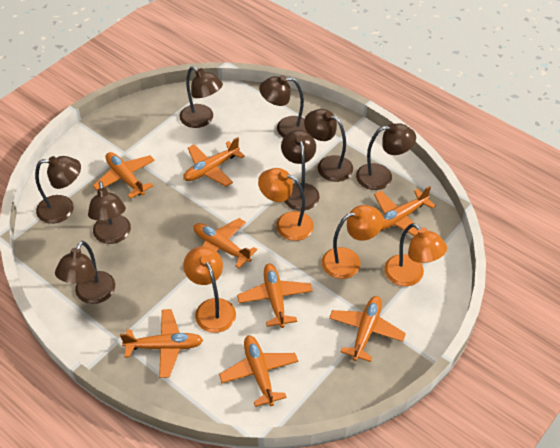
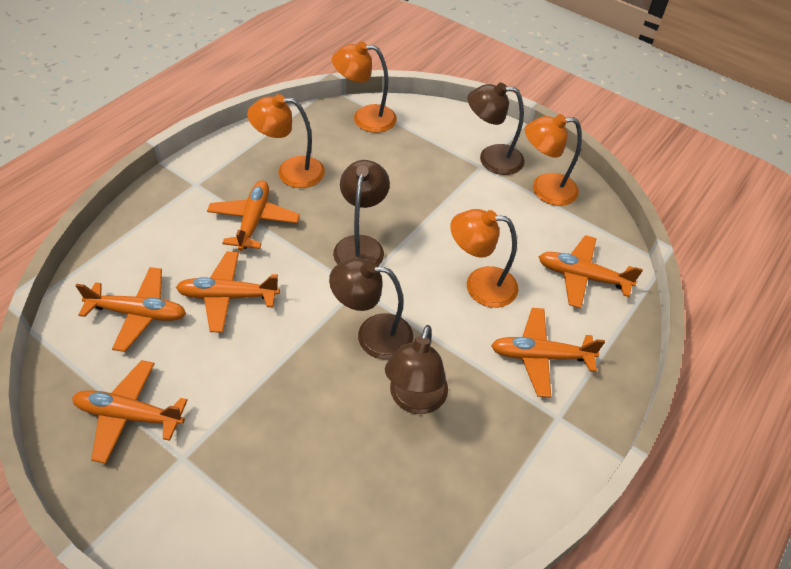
brown lamp: [35,156,81,224] [55,241,115,304] [88,181,131,244] [179,66,223,128] [259,75,307,138] [281,130,320,211] [304,109,353,182] [356,123,416,190] = 8 -> [329,258,413,360] [333,160,390,267] [385,325,448,414] [468,82,525,175] = 4
orange plane: [93,152,155,199] [120,309,203,378] [183,137,245,187] [193,218,257,268] [219,336,298,407] [237,264,313,328] [329,296,406,362] [374,186,435,236] = 8 -> [72,360,188,464] [75,267,186,352] [176,252,280,333] [207,180,300,251] [491,308,605,398] [539,235,643,308] = 6

